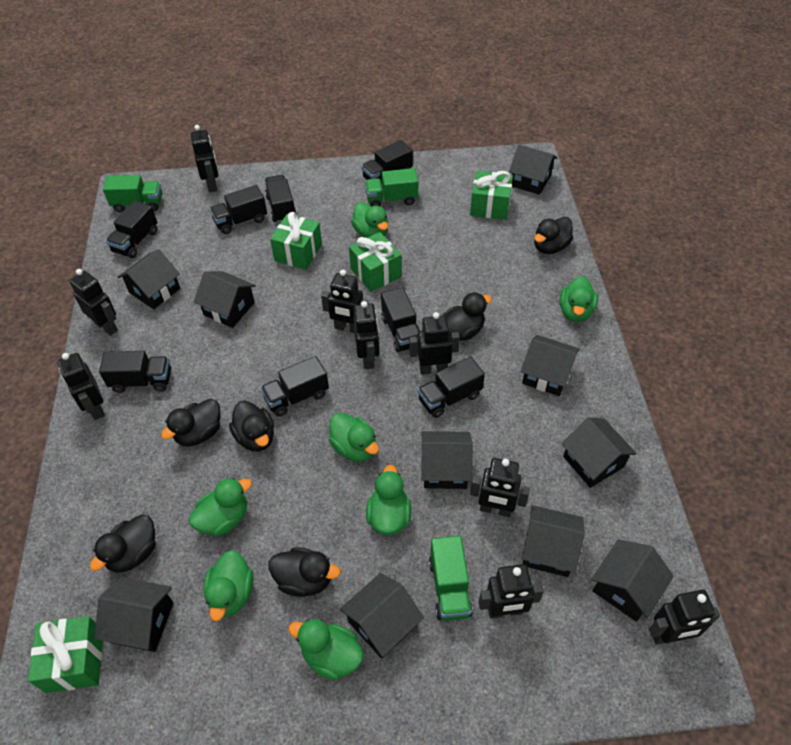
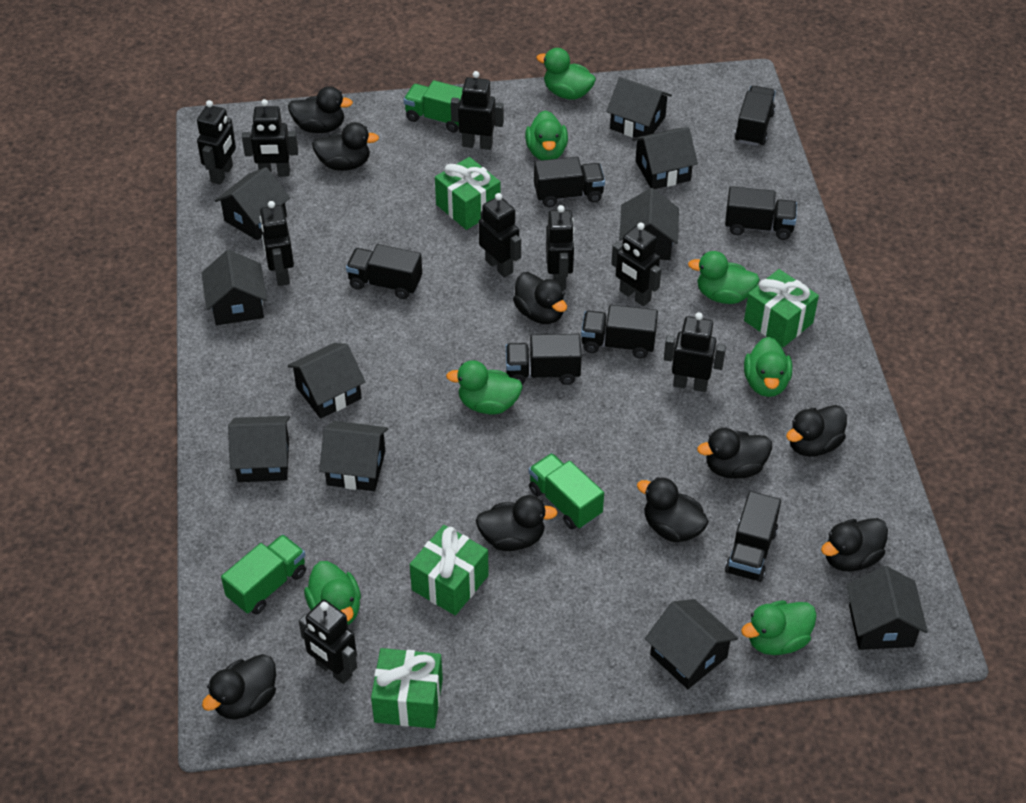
black duck: [90,514,156,573] [161,399,220,447] [229,401,274,452] [269,547,341,597] [443,292,492,341] [534,217,573,254] = 6 -> [202,654,276,719] [288,86,353,133] [312,122,379,171] [476,495,558,551] [513,272,567,324] [637,477,709,543] [697,428,772,479] [786,405,847,457] [821,518,888,571] = 9
black truck: [99,351,171,393] [106,201,157,258] [210,185,267,234] [260,356,329,417] [265,175,297,223] [361,140,413,184] [381,288,420,353] [418,356,485,418] = 8 -> [346,244,422,299] [506,334,582,385] [534,157,605,207] [581,305,658,359] [725,186,797,240] [725,491,781,582] [734,86,776,146] = 7

